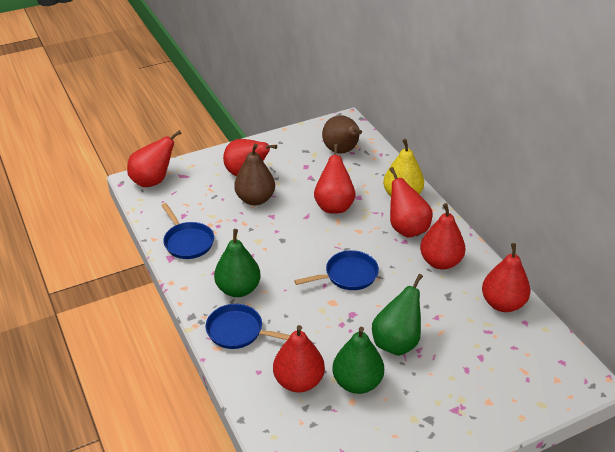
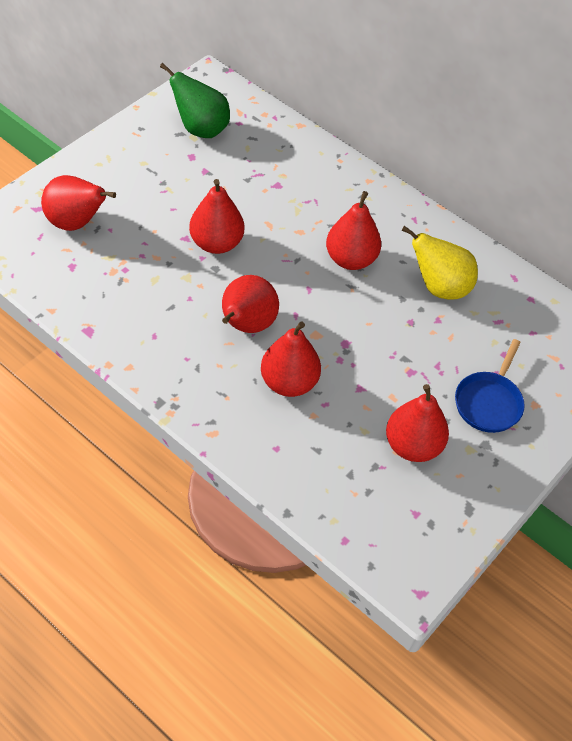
blue pan: [161,203,214,259] [206,304,290,349] [294,250,379,290] = 3 -> [455,339,525,433] = 1
brown pear: [234,144,275,205] [322,115,362,153] = 2 -> none = 0
green pear: [214,229,261,297] [332,327,384,394] [372,274,423,356] = 3 -> [160,63,230,138] = 1
red pear: [127,130,182,187] [223,139,277,176] [273,325,325,392] [314,144,355,214] [389,167,433,238] [420,203,465,270] [482,243,530,312] = 7 -> [41,175,116,231] [189,179,244,254] [222,275,279,333] [261,322,321,397] [326,191,381,270] [386,384,449,462] = 6

